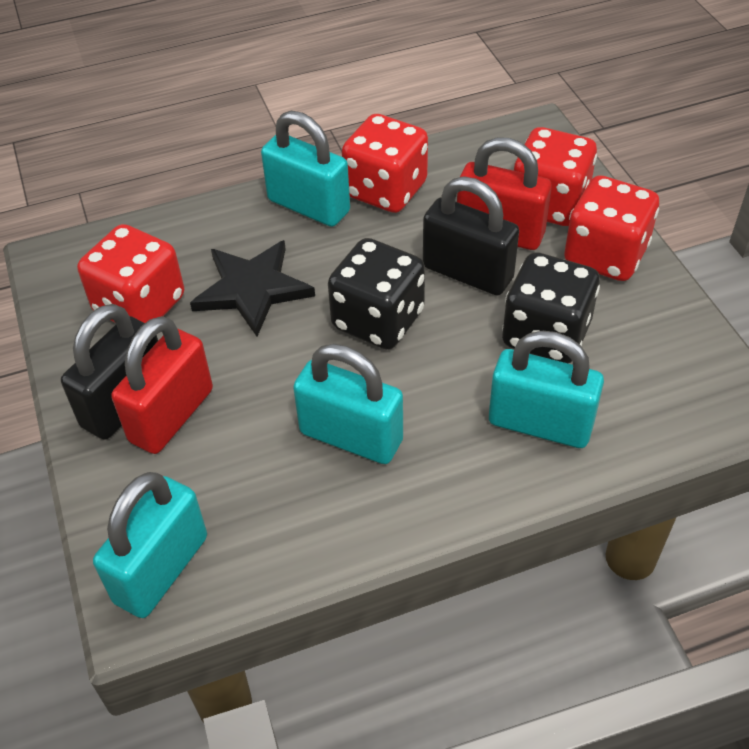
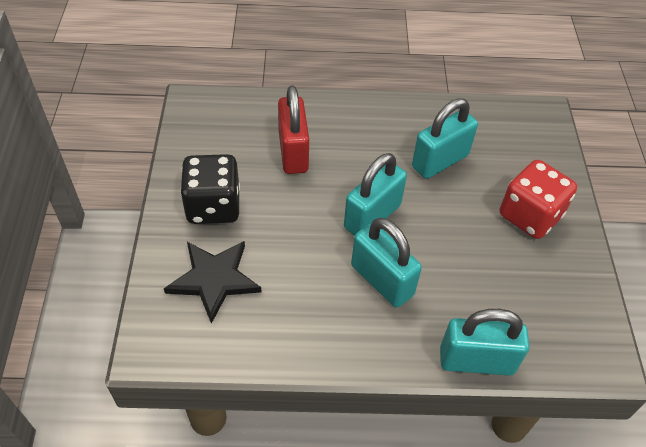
black dice: [328,238,425,350] [502,252,600,363] = 2 -> [180,154,240,224] = 1
black padlock: [61,304,158,440] [423,177,519,295] = 2 -> none = 0
red dice: [77,224,184,323] [342,114,428,213] [514,127,597,226] [564,176,659,281] = 4 -> [500,160,577,239] = 1
red padlock: [111,316,213,454] [457,137,552,250] = 2 -> [278,86,309,174] = 1

